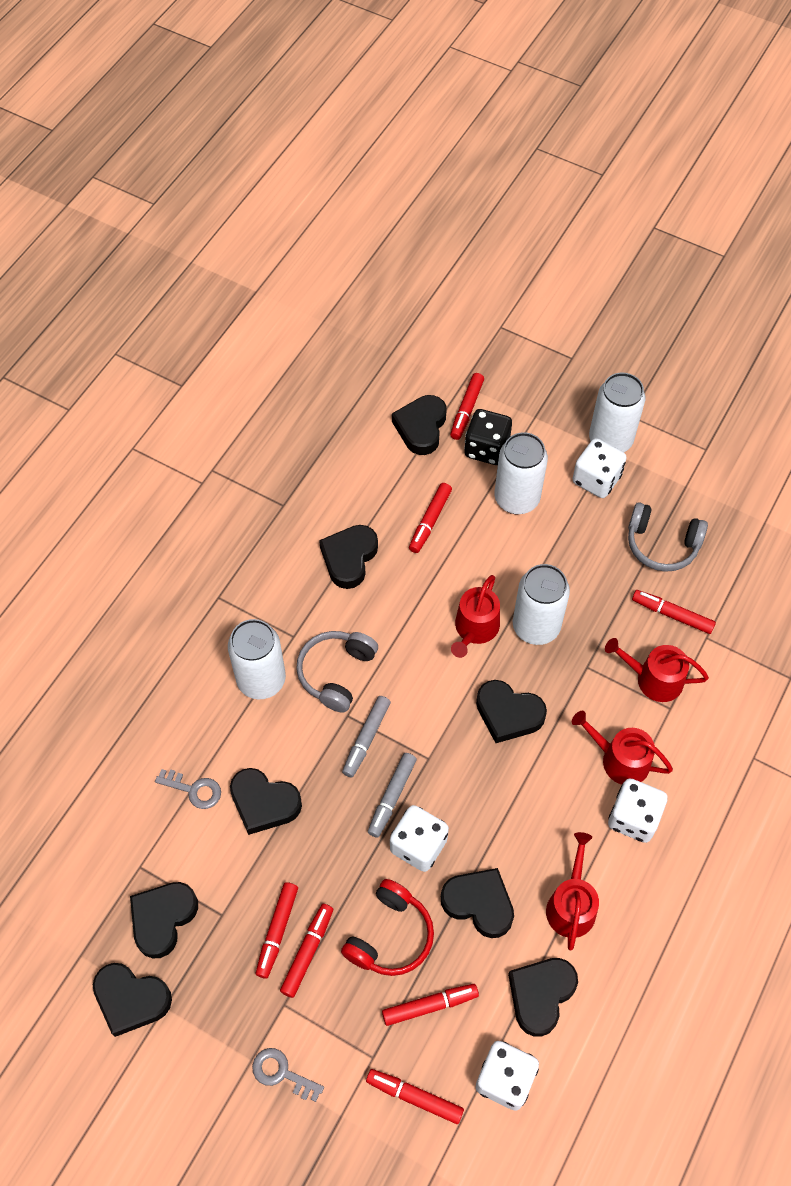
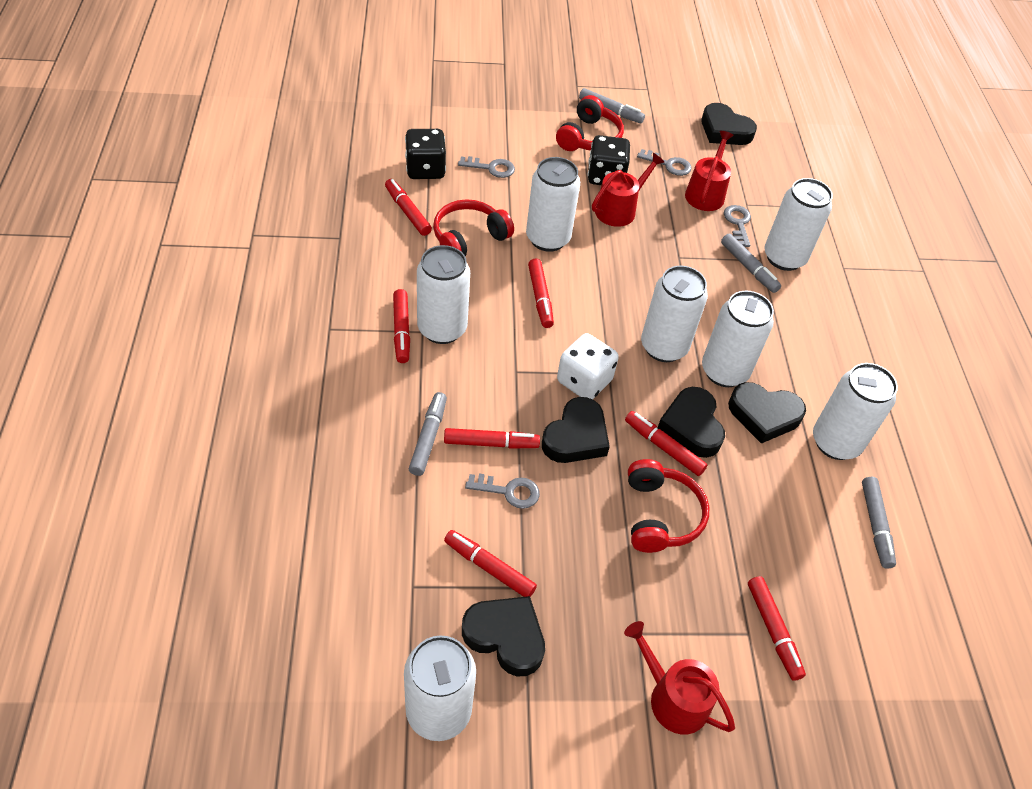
black dice: [464,409,512,465] = 1 -> [405,129,446,179] [588,135,630,185] = 2
black heart: [93,963,172,1037] [130,882,198,959] [230,768,302,835] [319,525,378,589] [392,395,446,455] [441,868,514,938] [476,680,547,743] [508,958,578,1037] = 8 -> [462,596,545,676] [542,397,610,463] [658,387,725,458] [702,103,757,145] [728,382,806,444] = 5
grey headphones: [296,631,378,713] [628,502,708,572] = 2 -> none = 0
grey key: [155,769,221,809] [252,1048,324,1102] = 2 -> [458,156,515,178] [465,473,540,509] [637,149,692,176] [724,205,751,247] = 4
grey marker: [342,696,391,778] [368,753,417,838] = 2 -> [409,392,447,476] [579,88,645,123] [721,234,781,293] [862,477,896,569] = 4
red headphones: [341,879,434,976] = 1 -> [433,199,514,256] [556,95,624,151] [628,459,710,553] = 3
red watering can: [451,575,500,658] [546,832,599,950] [572,711,673,785] [605,638,709,702] = 4 -> [592,153,664,227] [624,621,735,734] [685,131,734,211] = 3
white can: [228,619,286,699] [495,432,548,514] [513,564,570,645] [589,372,645,452] = 4 -> [404,636,476,741] [417,245,470,344] [526,157,580,252] [641,265,708,362] [702,291,774,387] [764,178,833,271] [813,363,898,460] = 7
white dice: [390,805,449,872] [476,1041,539,1111] [572,438,627,498] [608,778,668,843] = 4 -> [557,333,619,399] = 1

